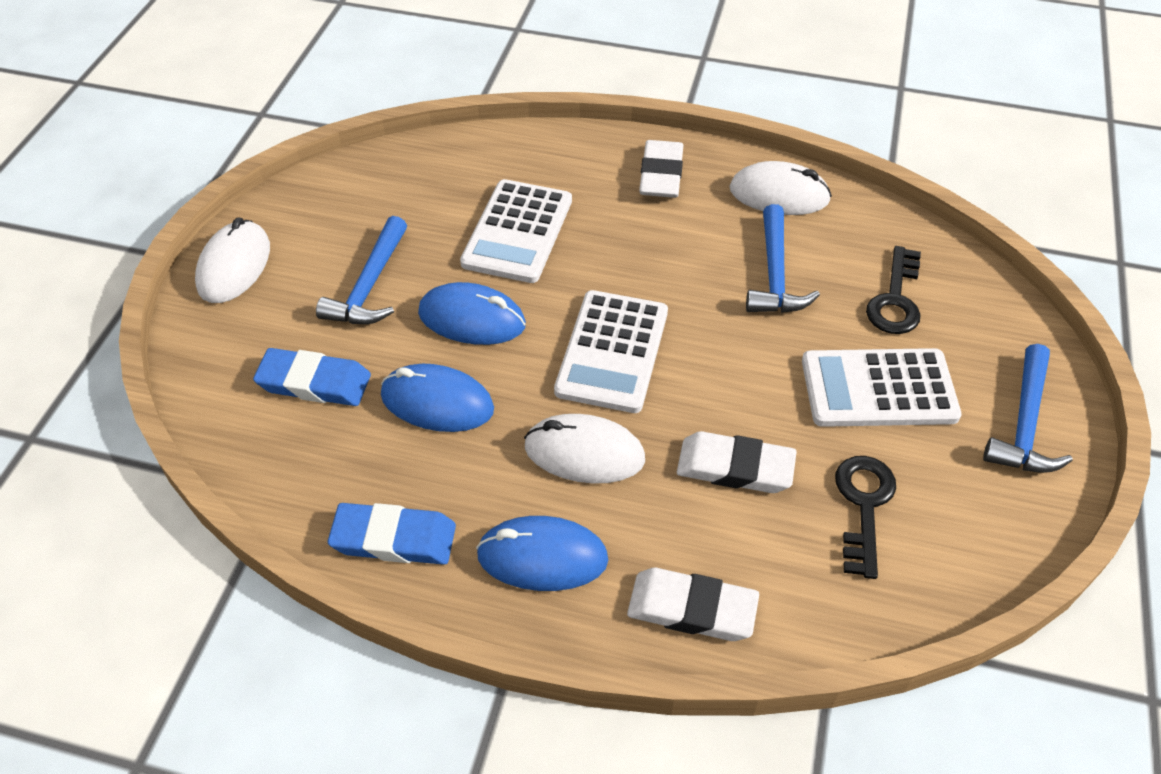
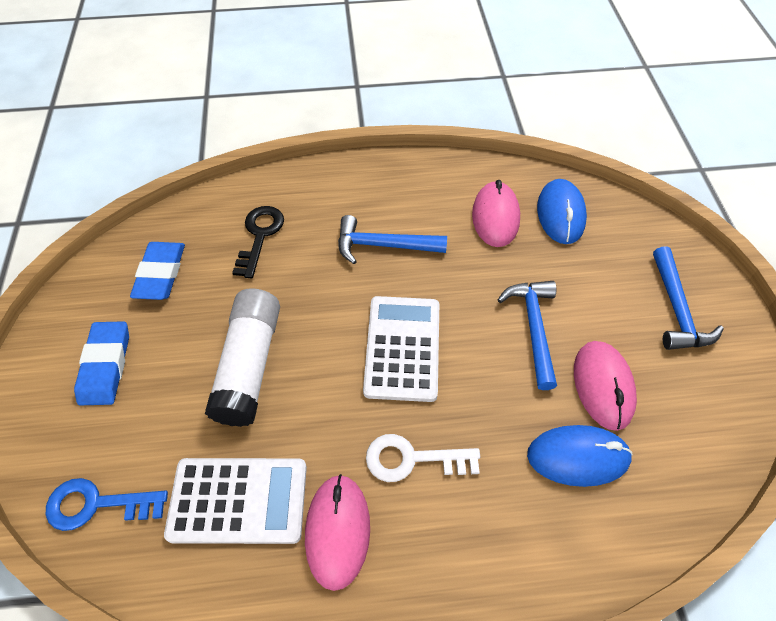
black key: [835,456,896,579] [866,246,921,334] = 2 -> [232,206,284,278] = 1
blue key: none = 0 -> [46,478,168,531] = 1
blue mouse: [381,364,494,432] [418,282,526,345] [476,516,608,591] = 3 -> [527,425,633,487] [537,179,587,244] = 2
pink mouse: none = 0 -> [305,474,370,591] [472,180,520,247] [574,341,637,431] = 3
white calculator: [460,179,572,283] [554,290,668,413] [802,348,962,427] = 3 -> [164,458,307,544] [363,296,439,402] = 2
white eraser: [627,568,759,641] [639,140,684,198] [677,431,797,493] = 3 -> none = 0
white glue stick: none = 0 -> [205,288,280,427] = 1
white key: none = 0 -> [366,434,480,482] = 1
white mouse: [195,218,270,303] [524,414,645,484] [730,161,832,215] = 3 -> none = 0

